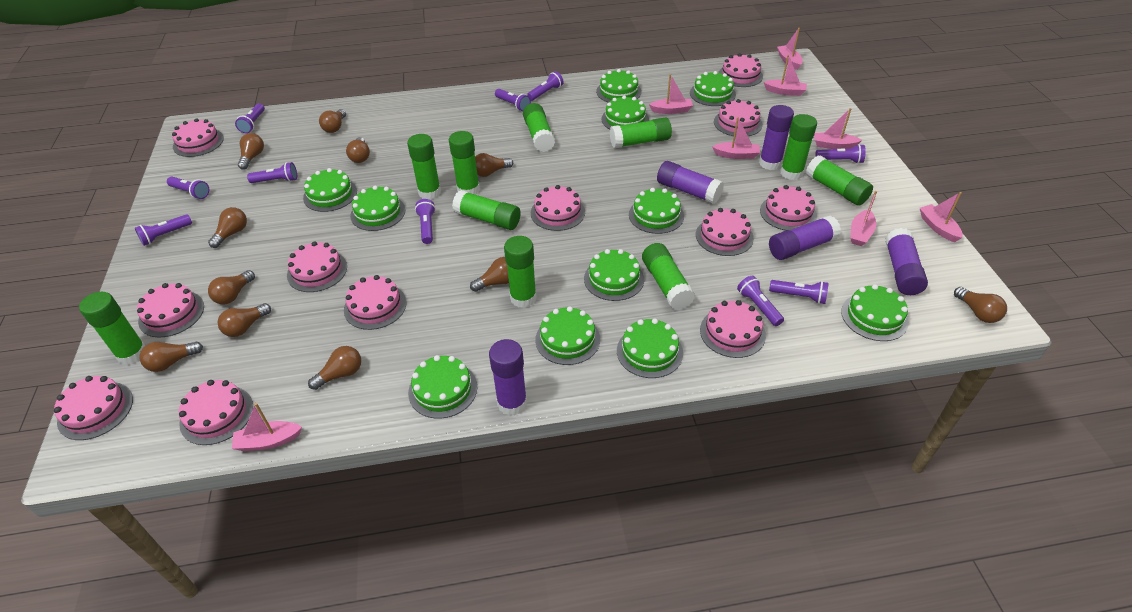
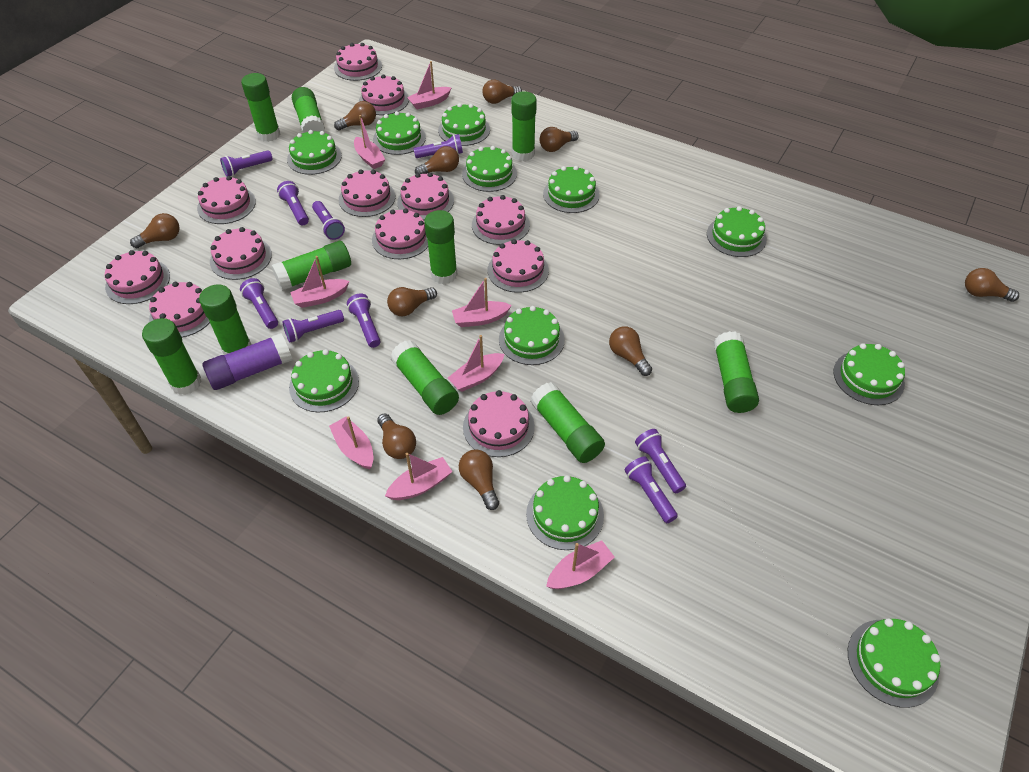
brown light bulb: [139,342,203,372] [208,207,247,248] [208,270,255,305] [217,303,271,337] [238,133,264,170] [308,346,361,390] [319,109,346,133] [346,137,370,163] [470,257,509,292] [475,153,513,177] [954,287,1007,323] = 11 -> [130,213,180,248] [334,101,376,130] [377,414,416,459] [387,287,437,316] [415,146,459,174] [459,449,499,510] [483,80,522,104] [540,127,579,152] [609,326,652,376] [965,268,1019,302] = 10
purple flashlight: [135,214,192,246] [167,177,209,199] [235,103,265,133] [247,162,297,183] [415,199,436,244] [495,89,531,111] [527,71,564,101] [737,276,784,326] [769,280,829,304] [815,144,866,164] = 10 -> [220,150,273,176] [240,278,278,329] [277,181,309,225] [283,310,344,342] [312,201,345,240] [347,294,381,348] [414,134,463,158] [624,456,678,523] [635,429,686,493] = 9
purple glue stick: [489,339,527,416] [657,161,724,204] [759,105,794,170] [769,215,841,260] [885,228,928,295] = 5 -> [202,333,292,390] = 1

